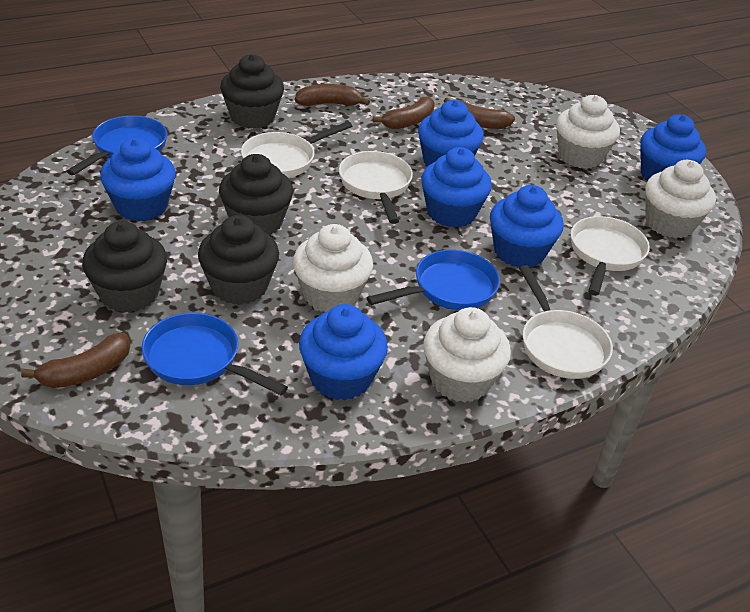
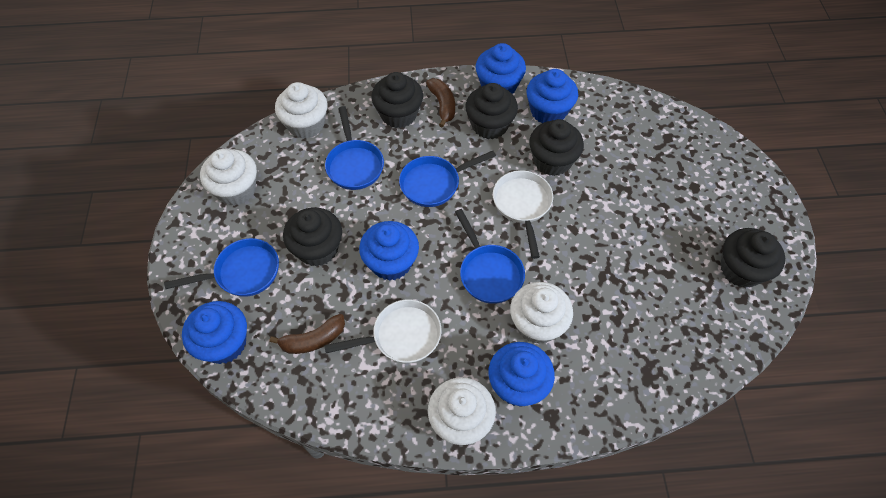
black cupcake: [82,221,167,313] [198,215,279,305] [219,154,293,235] [220,54,284,129] = 4 -> [283,207,342,266] [371,72,423,128] [465,83,518,139] [529,119,584,176] [721,228,785,288] = 5
blue cupcake: [100,138,176,221] [299,304,388,400] [418,100,484,166] [421,147,492,228] [490,185,563,268] [640,114,706,181] = 6 -> [182,301,247,364] [359,221,419,281] [476,43,526,94] [488,342,555,407] [526,69,578,123] = 5
blue pan: [67,116,167,175] [142,313,288,395] [367,250,500,310] = 3 -> [164,238,279,297] [325,106,384,190] [399,151,496,207] [455,209,525,304] = 4
brown banana: [21,333,131,388] [295,84,370,106] [373,96,435,129] [444,98,515,129] = 4 -> [269,314,345,354] [426,78,455,128] = 2
white pan: [241,121,352,178] [339,151,413,224] [519,265,613,379] [571,216,650,296] = 4 -> [324,299,441,363] [493,170,553,259] = 2

